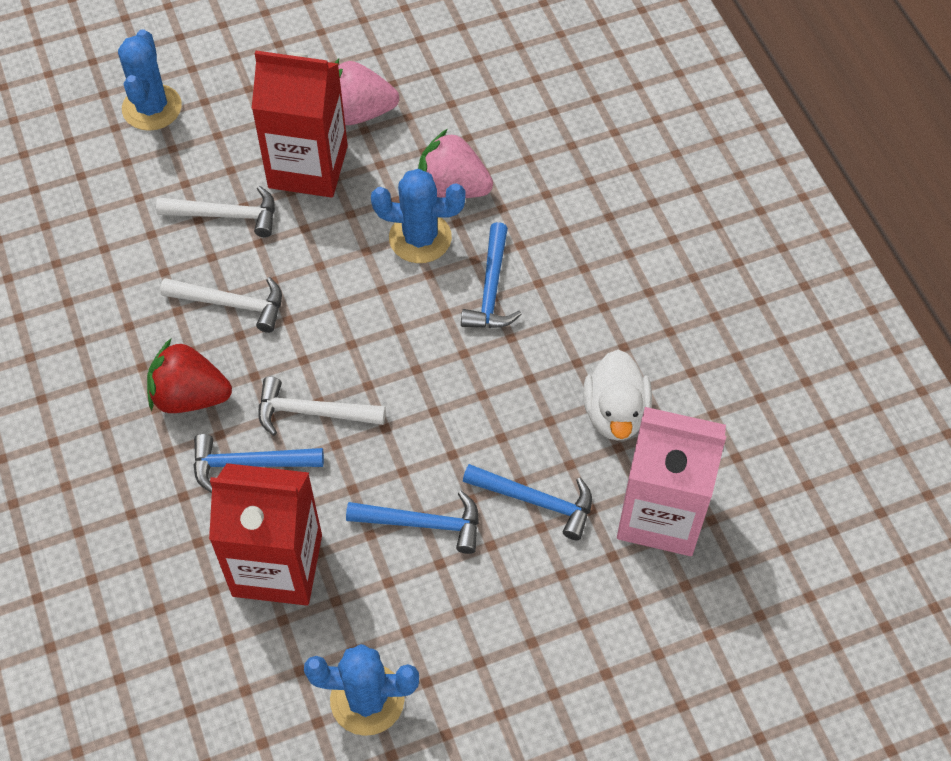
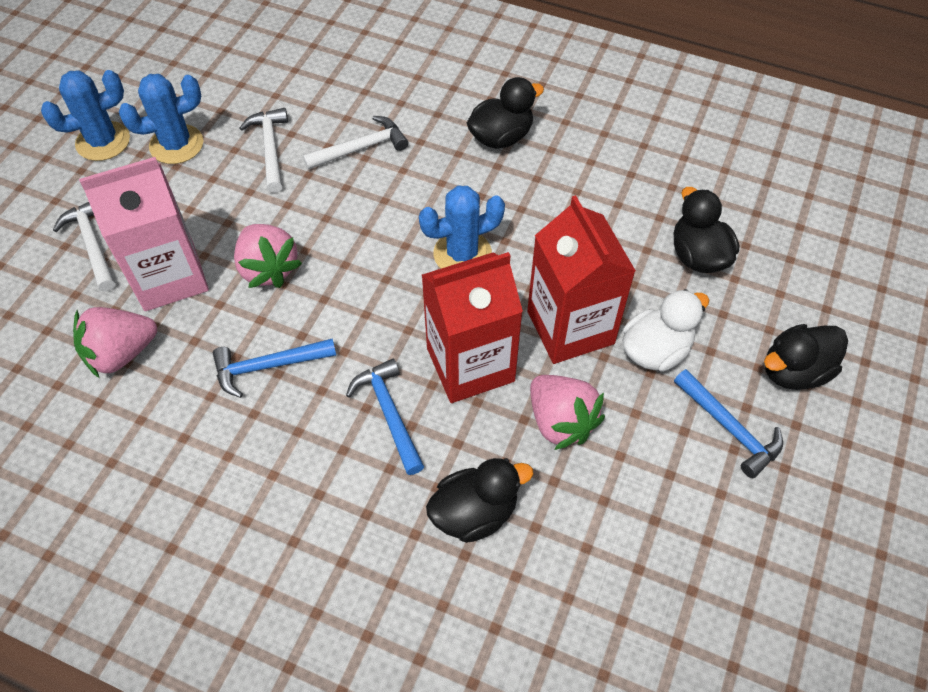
black duck: none = 0 -> [426,458,533,543] [467,77,544,149] [674,187,739,273] [764,324,848,390] = 4
blue hammer: [193,434,324,493] [346,491,479,554] [461,222,522,328] [463,464,592,540] = 4 -> [213,338,336,398] [346,359,424,475] [674,369,783,478] = 3
pink strawberry: [335,58,399,125] [418,129,493,198] = 2 -> [73,307,157,378] [234,224,302,288] [530,375,605,450] = 3
red strawberry: [147,339,232,413] = 1 -> none = 0

